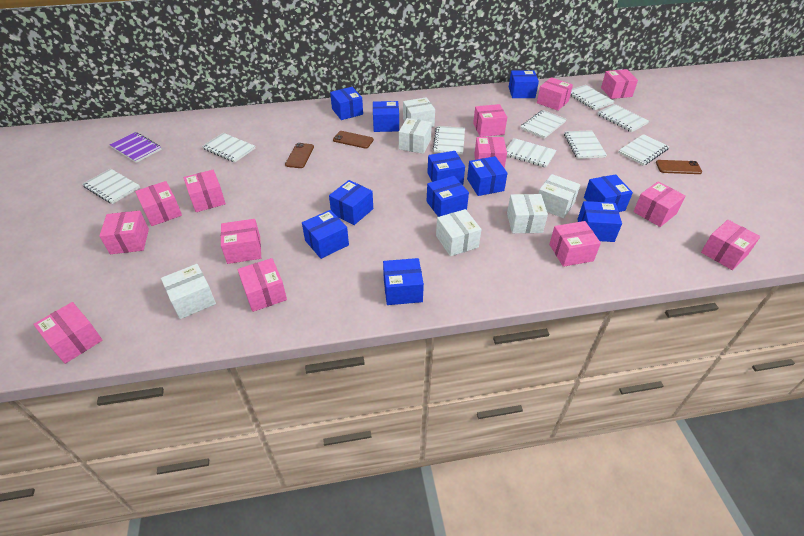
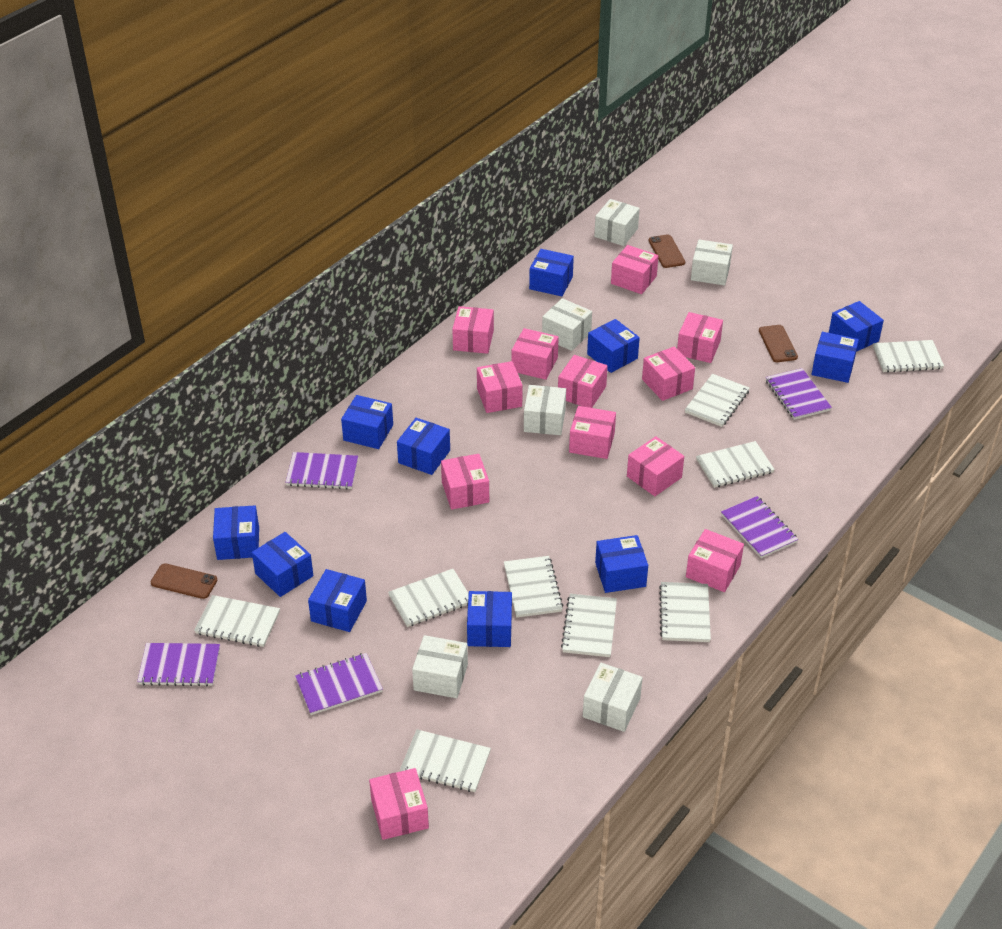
pink box: [33,302,102,364] [99,211,149,254] [135,181,182,226] [184,170,226,212] [221,219,261,264] [238,258,287,312] [473,104,507,137] [474,137,507,169] [537,77,573,111] [549,221,601,267] [601,69,638,99] [633,181,686,227] [701,220,761,270] = 13 -> [369,768,429,840] [441,454,489,510] [452,306,494,354] [477,361,523,413] [511,328,559,380] [558,355,608,408] [569,406,616,459] [611,245,659,294] [627,436,684,496] [642,347,695,401] [677,312,723,363] [686,529,744,592] = 12
purple notebook: [110,132,162,163] = 1 -> [137,643,220,686] [285,452,358,489] [295,653,383,715] [721,496,798,558] [766,368,832,420] = 5

